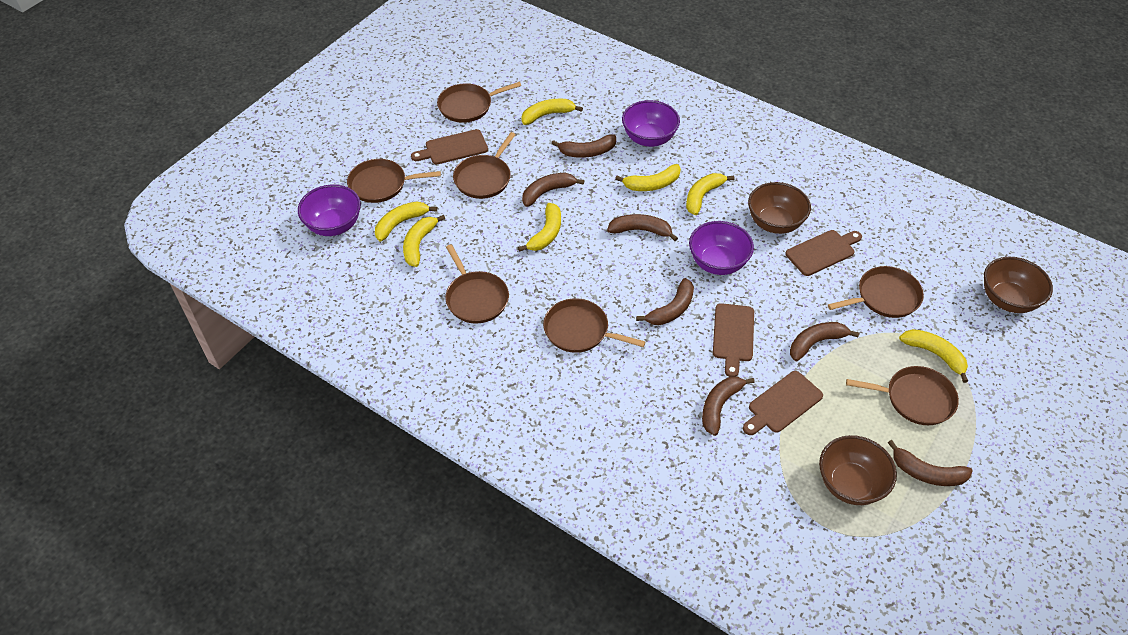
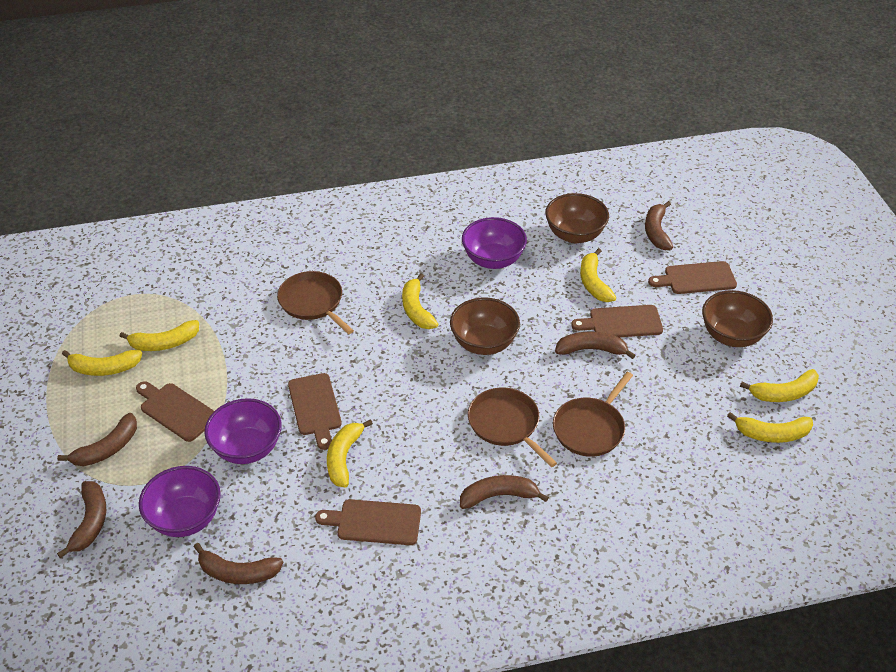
brown banana: [522,173,584,207] [551,134,616,158] [607,214,678,241] [636,278,694,325] [702,377,755,436] [790,322,859,361] [888,440,973,486] = 7 -> [57,413,137,466] [57,481,106,558] [194,543,283,584] [460,475,549,509] [555,331,636,359] [645,201,673,250] = 6
brown cutting board: [411,129,488,165] [713,303,754,377] [743,371,823,435] [785,230,862,276] = 4 -> [136,381,214,442] [288,373,342,450] [315,499,421,545] [571,305,663,337] [648,261,737,294] = 5
brown pan: [347,159,441,203] [437,82,521,123] [445,244,509,323] [453,132,516,199] [543,298,646,353] [828,266,924,318] [846,366,959,425] = 7 -> [277,271,354,334] [468,388,557,467] [553,372,633,457] = 3

